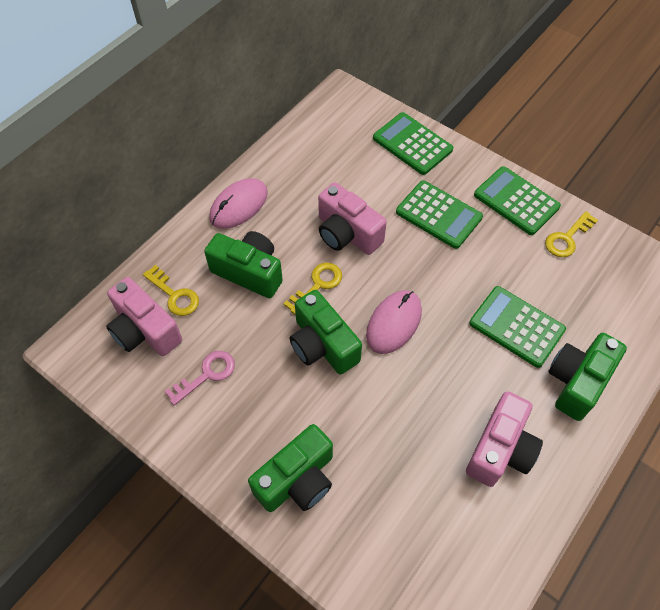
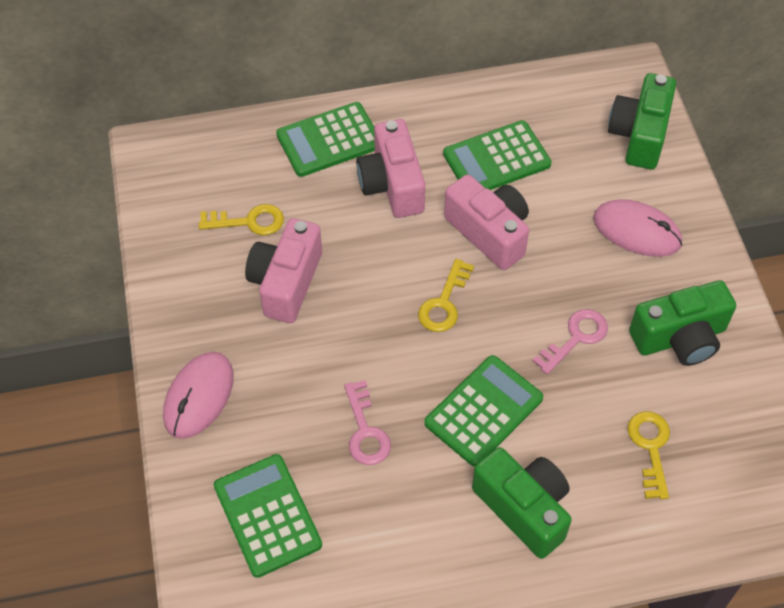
green camera: [204,231,283,298] [248,424,333,512] [290,290,362,375] [548,333,627,421] = 4 -> [472,447,572,559] [608,73,676,169] [629,280,736,366] = 3
pink key: [164,351,235,405] = 1 -> [344,380,391,465] [532,309,608,375] = 2

